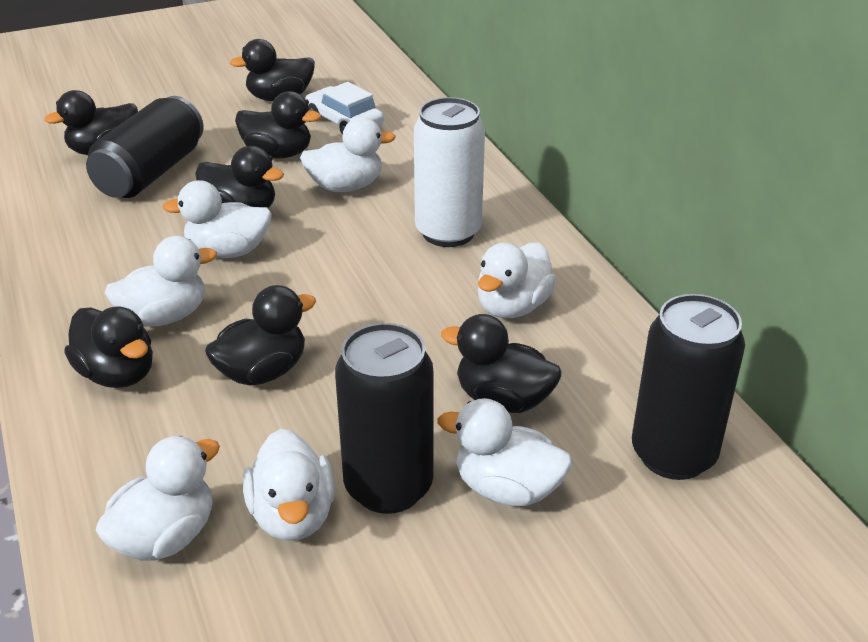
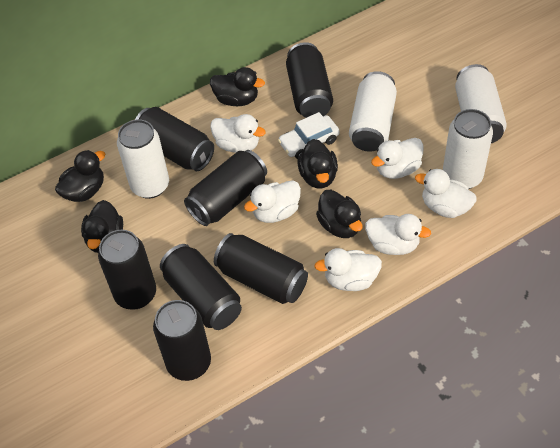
black can: [86,96,204,198] [335,323,433,514] [632,294,745,480] = 3 -> [98,230,156,309] [135,107,214,171] [153,300,211,381] [160,244,242,330] [184,150,267,226] [214,233,308,304] [286,42,333,118] = 7
black duck: [45,90,138,155] [64,306,153,388] [195,146,284,208] [205,285,316,386] [230,39,315,102] [235,91,321,159] [441,314,561,413] = 7 -> [55,150,105,202] [81,200,123,253] [210,67,265,106] [297,139,338,188] [316,190,363,238] = 5
white can: [414,97,485,247] = 1 -> [117,119,169,199] [349,71,397,152] [443,109,493,189] [455,64,507,143] = 4
white duck: [95,436,220,560] [105,236,217,327] [162,180,272,258] [243,429,335,540] [300,117,396,192] [437,398,572,506] [478,242,556,318] = 7 -> [210,114,266,153] [244,180,301,223] [314,248,382,291] [365,214,431,255] [371,138,424,179] [415,169,477,218] = 6

